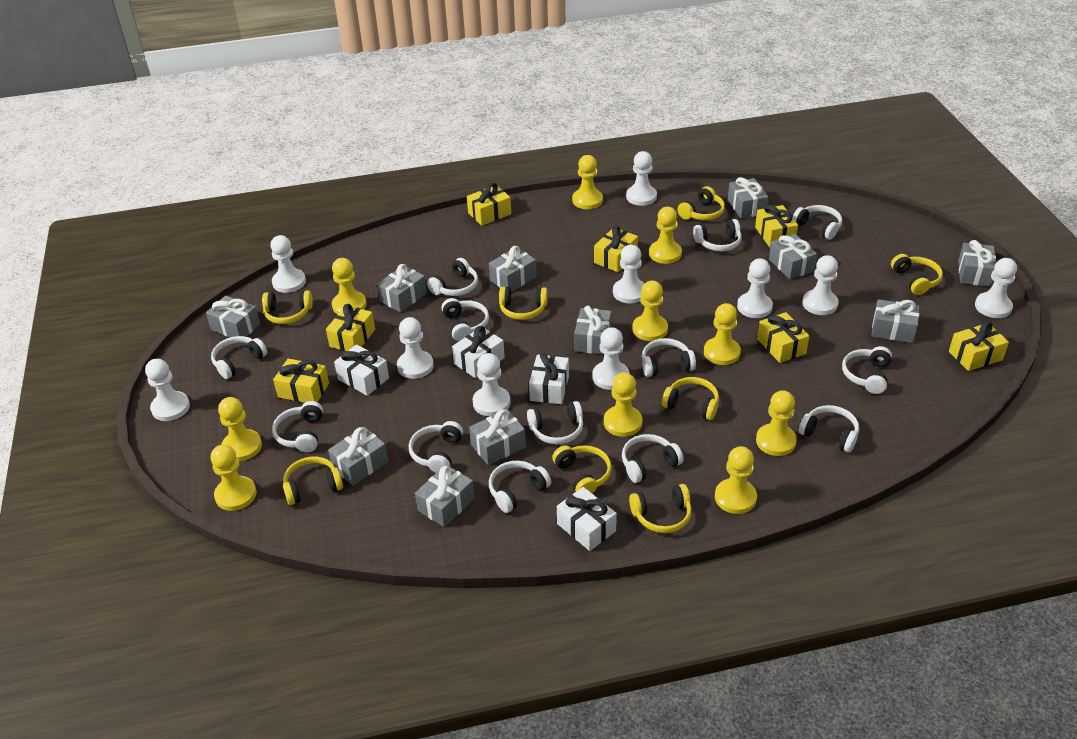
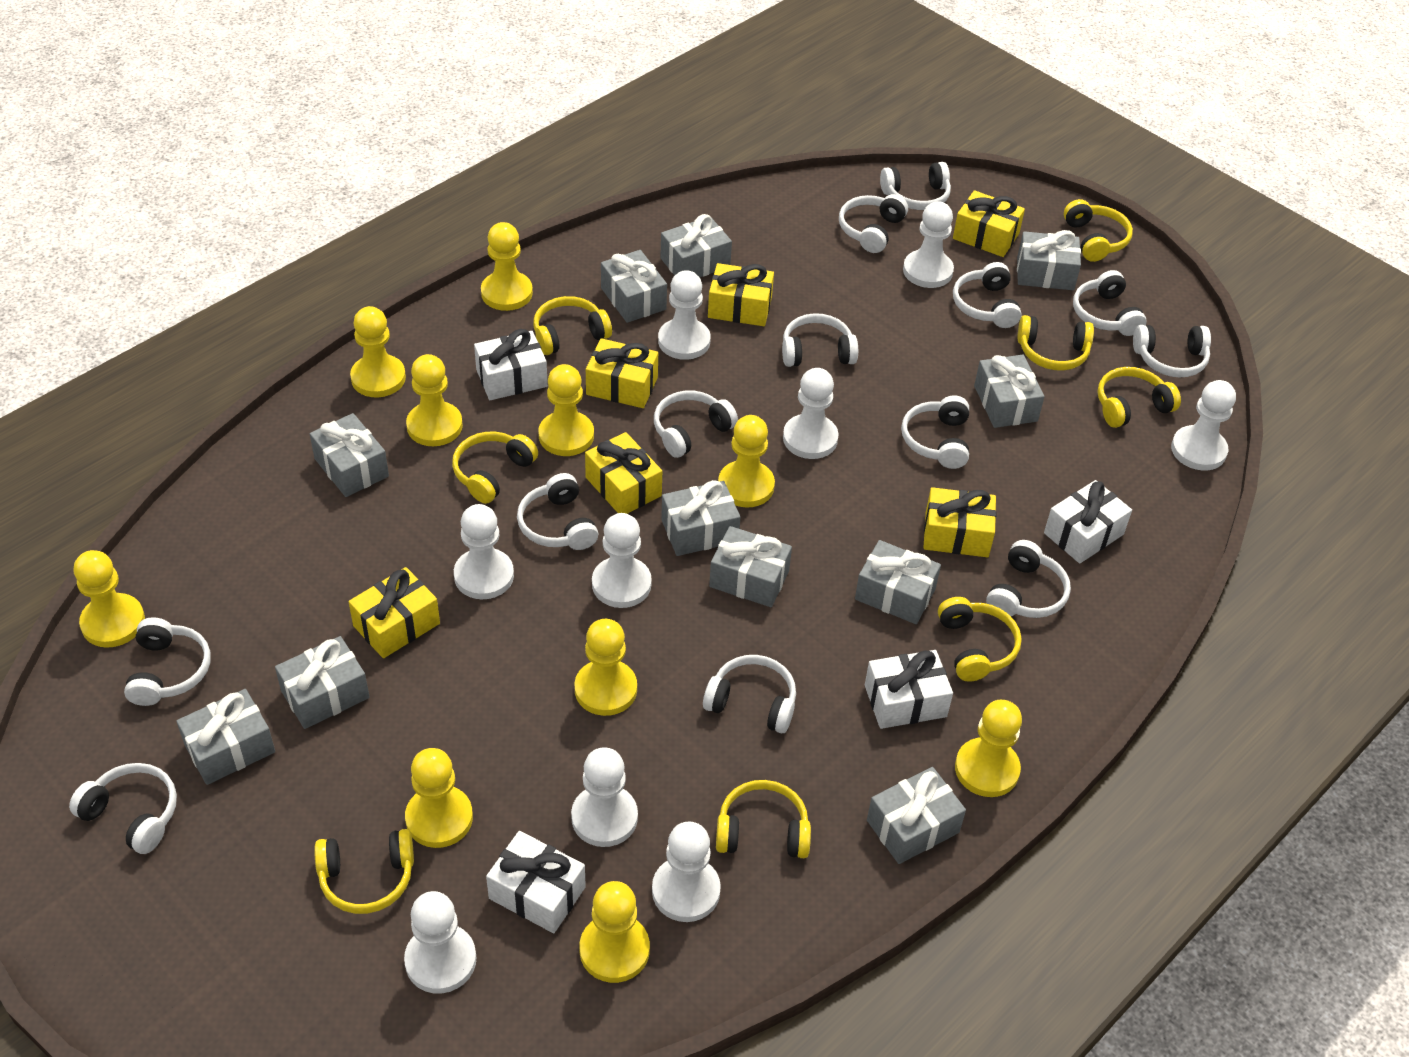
white pawn: [145,359,190,421] [270,235,306,293] [397,317,434,379] [473,353,511,416] [592,327,630,390] [613,245,645,303] [626,151,657,206] [737,258,773,318] [802,255,839,315] [975,258,1017,318] = 10 -> [404,891,476,993] [454,504,514,599] [571,747,638,847] [592,513,652,608] [652,821,721,922] [658,270,711,360] [783,368,839,459] [903,201,954,288] [1171,380,1236,471] = 9
yellow gift: [273,359,329,403] [326,304,375,351] [467,183,511,226] [594,225,638,272] [755,205,798,247] [757,312,809,363] [949,321,1009,371] = 7 -> [349,567,440,658] [585,432,662,514] [586,338,658,408] [708,263,774,326] [923,487,996,557] [953,190,1025,257] = 6

